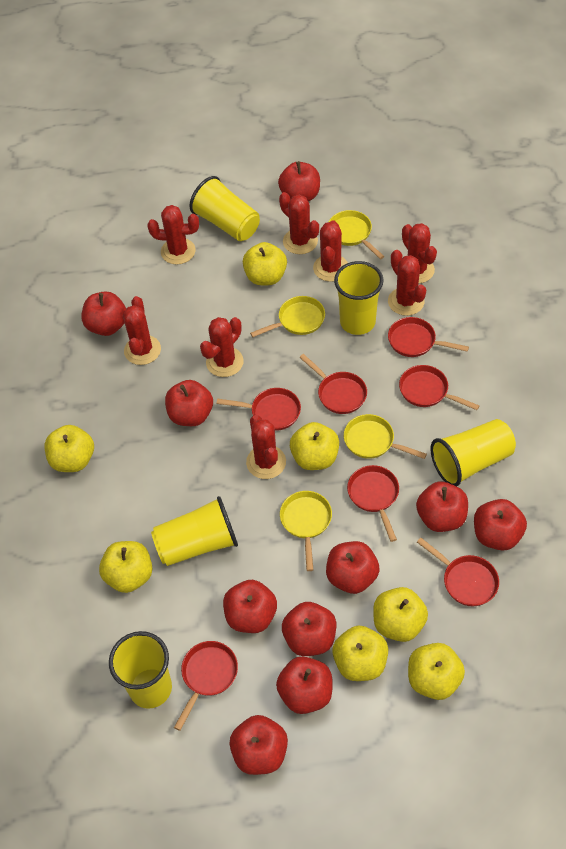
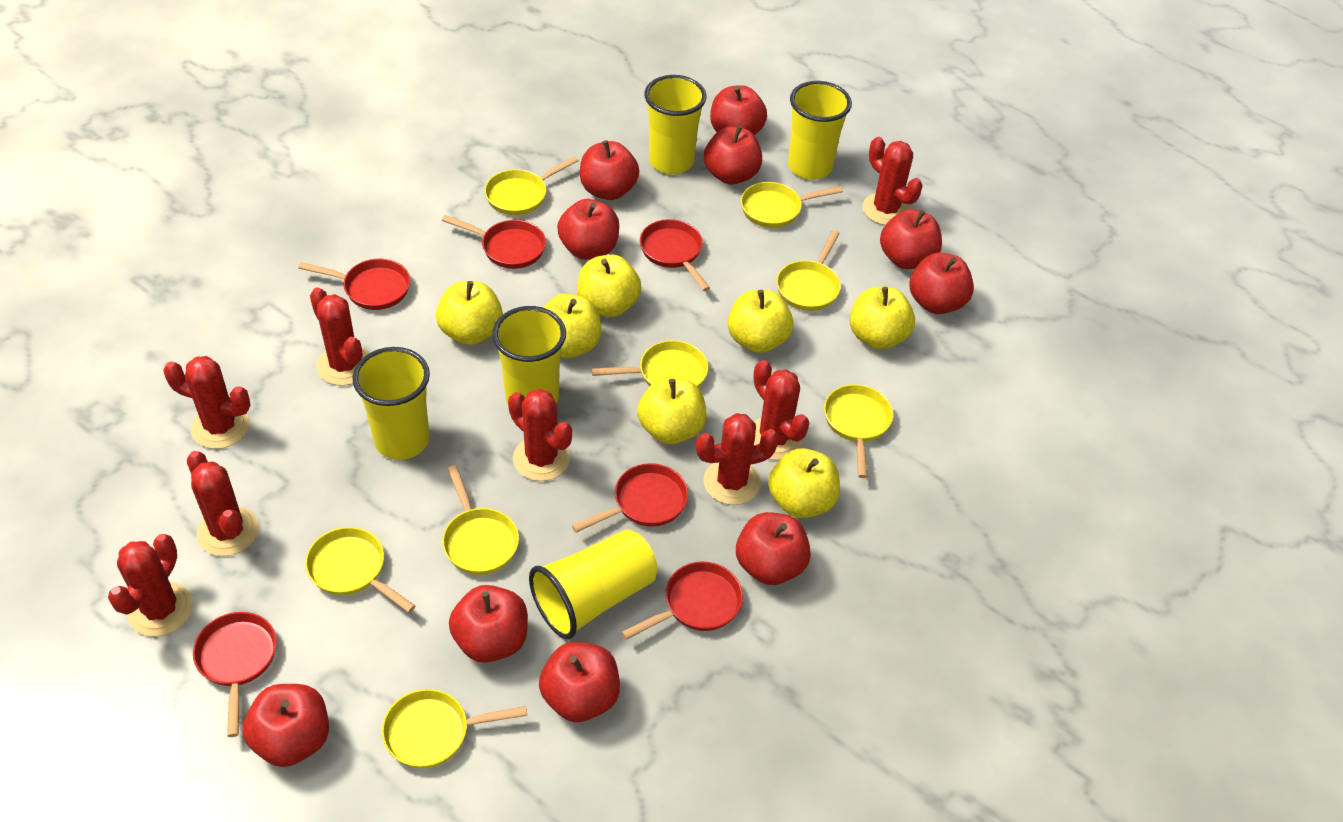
red pan: [174,641,238,731] [216,388,301,431] [299,354,367,414] [347,465,399,542] [388,317,469,357] [399,365,480,410] [417,538,499,606] = 7 -> [193,612,277,737] [298,259,410,310] [442,215,546,269] [572,463,688,533] [621,561,743,640] [640,219,710,291] = 6
yellow pan: [250,296,325,337] [280,491,332,571] [329,210,384,259] [344,414,427,459] = 4 -> [305,527,415,613] [382,689,527,768] [442,465,519,575] [485,156,579,215] [591,340,708,387] [741,182,843,228] [776,230,841,311] [824,384,893,478] = 8

